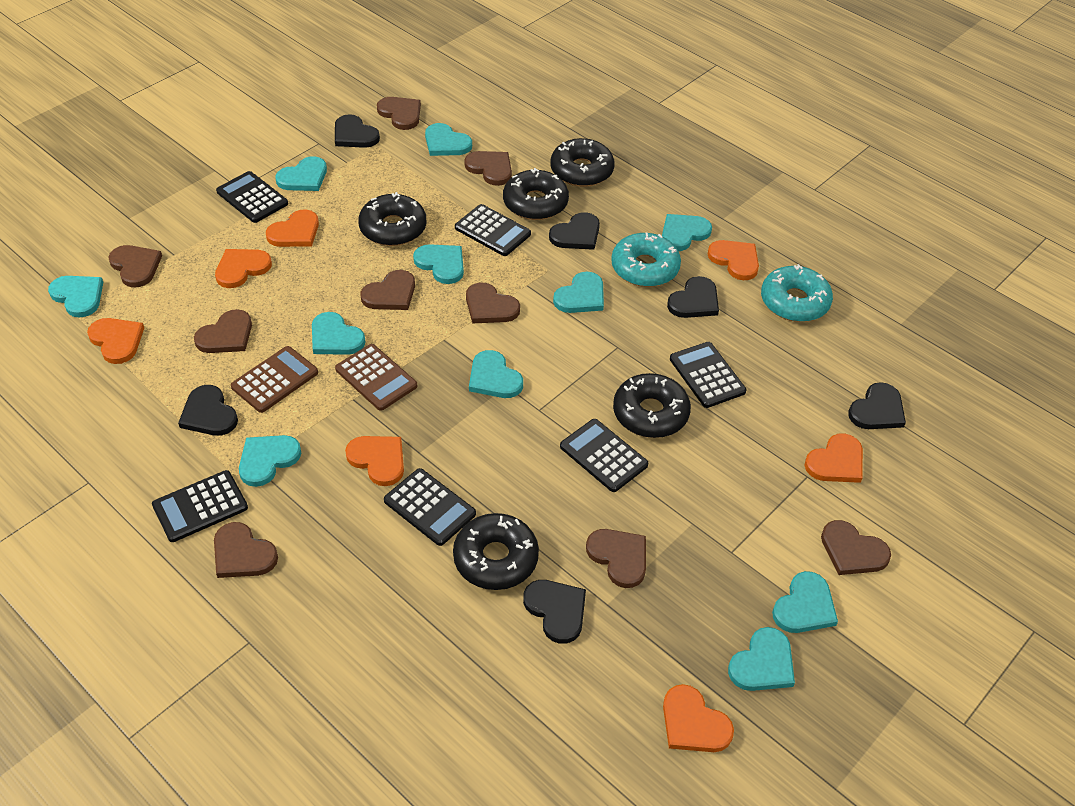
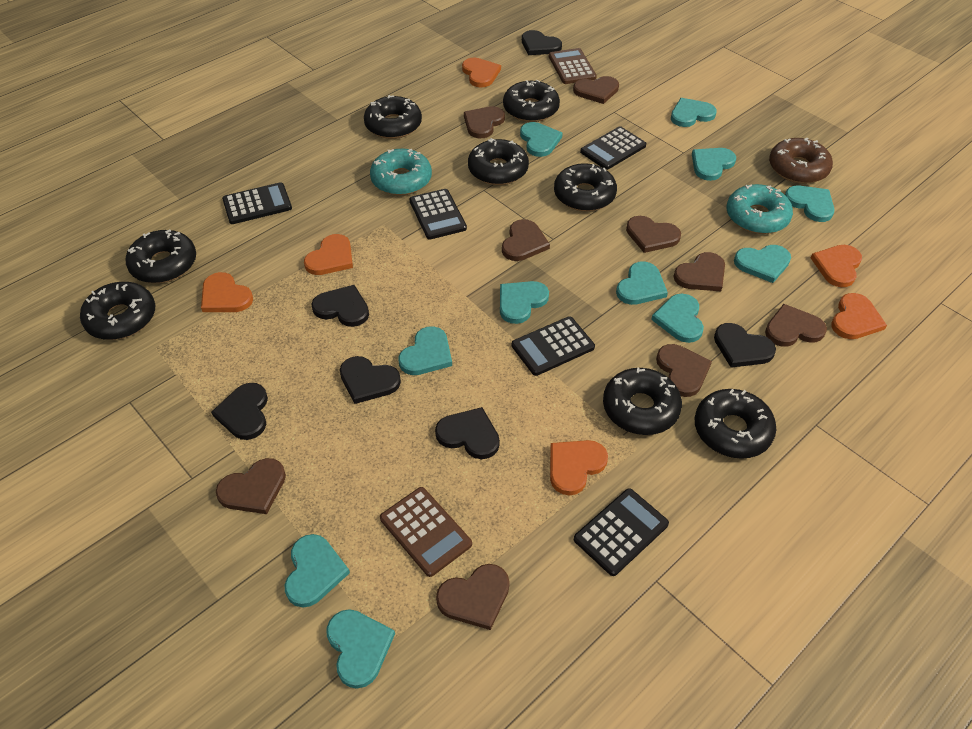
black calculator: [152,470,248,542] [216,171,288,223] [384,468,476,546] [455,204,531,256] [560,419,648,492] [670,342,746,408] = 6 -> [222,182,292,224] [409,189,467,239] [512,316,595,376] [574,488,669,576] [580,126,646,170] = 5
black donut: [358,192,427,246] [453,513,539,590] [503,168,569,220] [551,138,615,187] [613,373,691,438] = 5 -> [80,282,155,340] [126,230,196,283] [364,95,422,139] [468,138,529,185] [503,80,560,122] [554,163,617,211] [603,367,682,435] [695,389,776,459] = 8
brown donut: none = 0 -> [769,138,833,184] = 1
orange heart: [87,318,144,364] [215,249,272,288] [266,209,319,247] [345,436,404,486] [663,684,734,752] [708,240,759,280] [805,433,863,483] = 7 -> [201,272,253,312] [304,234,353,275] [462,58,501,87] [550,440,608,495] [811,245,862,287] [831,293,887,339] = 6

